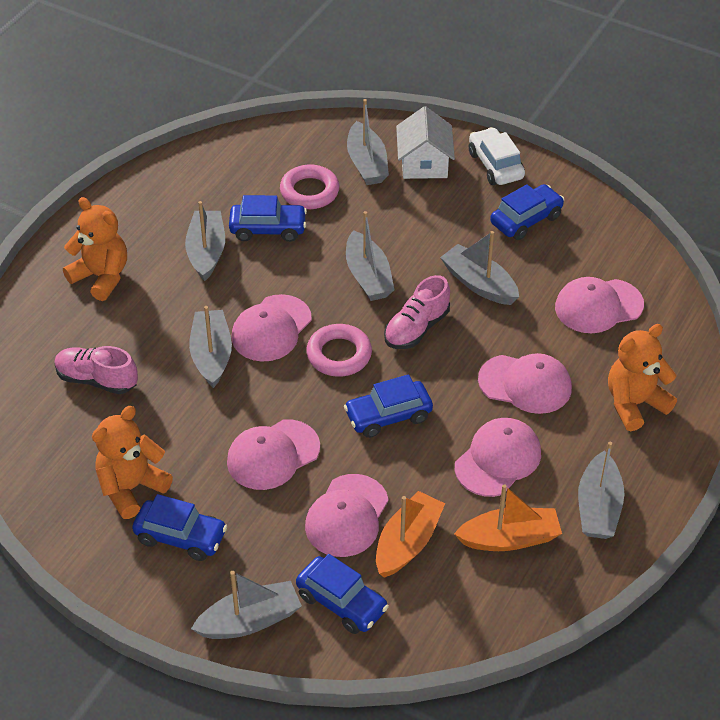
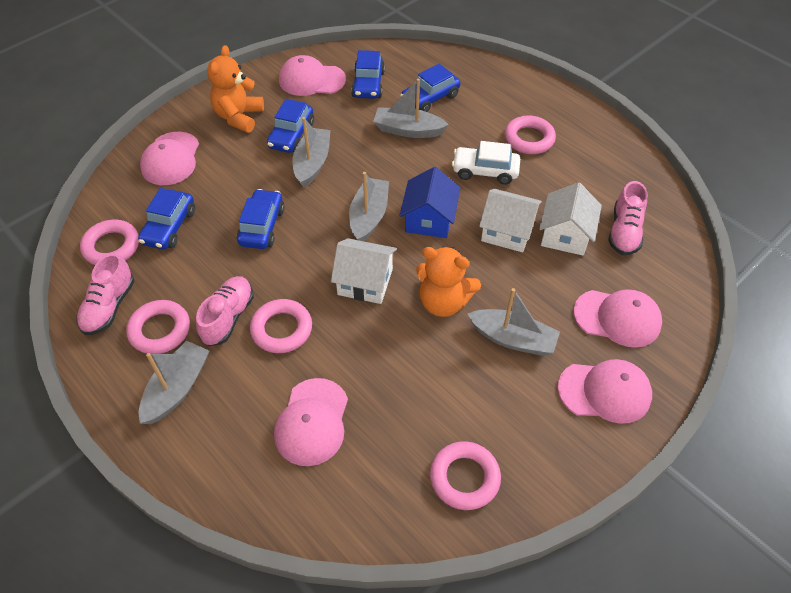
blue house: none = 0 -> [399,167,460,238] = 1
grey boat: [185,201,225,281] [189,306,232,388] [191,571,302,639] [346,211,395,301] [347,99,389,185] [440,231,519,305] [578,442,624,539] = 7 -> [139,341,209,424] [292,117,331,188] [349,172,389,241] [373,78,449,138] [468,288,560,356] = 5
orange boat: [376,491,445,578] [454,484,562,551] = 2 -> none = 0
orange teddy bear: [63,197,127,301] [92,406,173,519] [608,324,677,431] = 3 -> [207,45,264,133] [416,247,481,317] = 2
pink cap: [227,419,320,490] [232,294,312,361] [305,474,388,557] [455,418,541,497] [478,353,572,414] [555,277,644,333] = 6 -> [140,132,199,185] [274,378,348,466] [279,55,346,96] [558,359,652,424] [573,289,662,348] = 5
pink ring: [280,164,339,209] [306,324,372,377] = 2 -> [80,220,139,265] [126,300,190,354] [250,299,312,353] [430,441,501,510] [505,115,556,154] = 5
pink shoe: [54,346,138,394] [384,275,450,349] = 2 -> [77,253,135,335] [196,276,254,346] [608,181,648,255] = 3
white house: [396,106,455,179] = 1 -> [331,238,397,304] [479,189,542,252] [539,182,602,256] = 3

